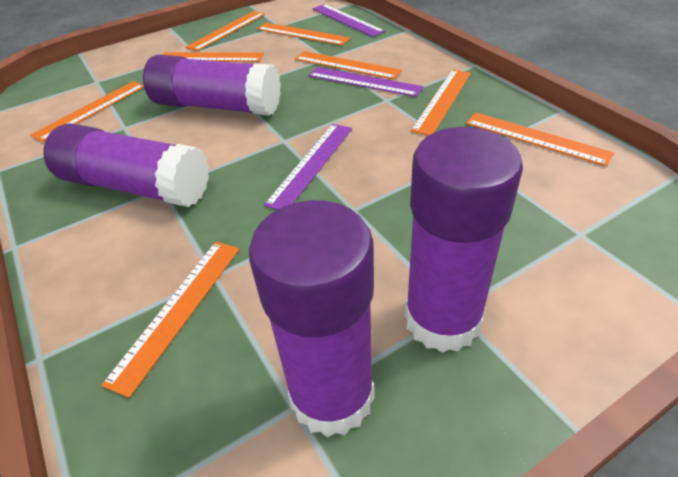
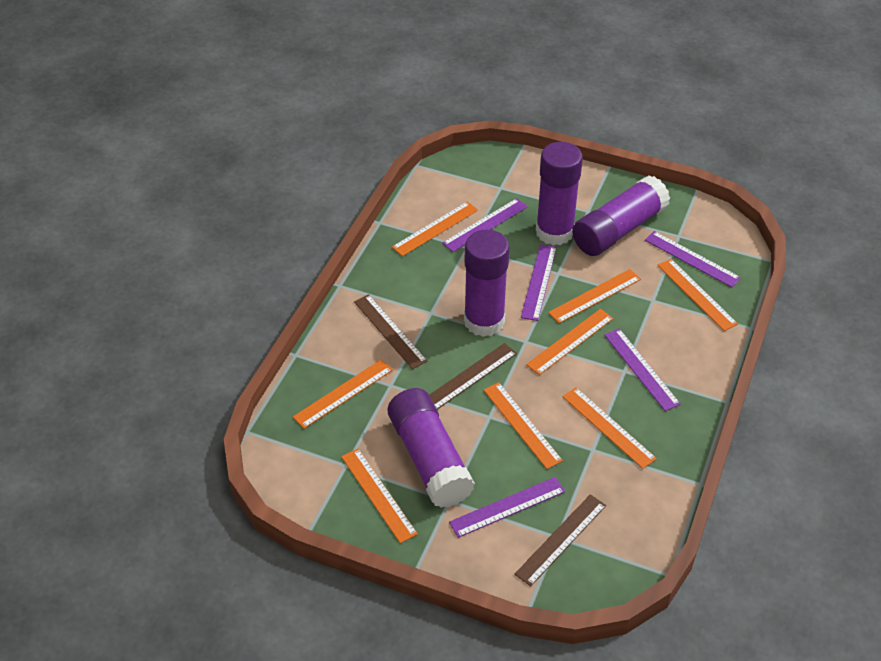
brown ruler: none = 0 -> [354,294,427,369] [429,343,517,409] [515,494,606,586] = 3
purple ruler: [264,124,352,210] [308,67,424,97] [312,4,385,37] = 3 -> [442,198,528,252] [449,477,565,538] [521,244,557,321] [604,329,681,411] [645,231,741,287] = 5

